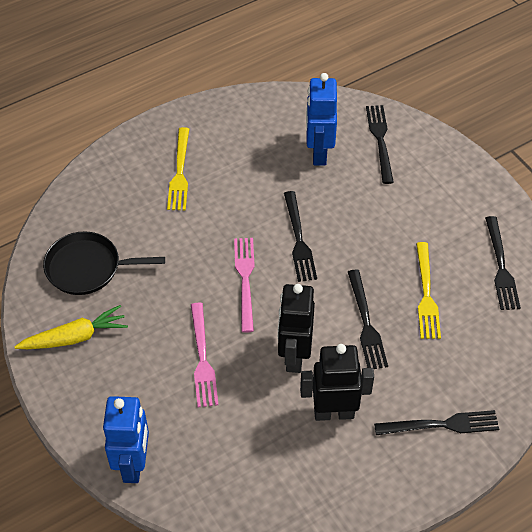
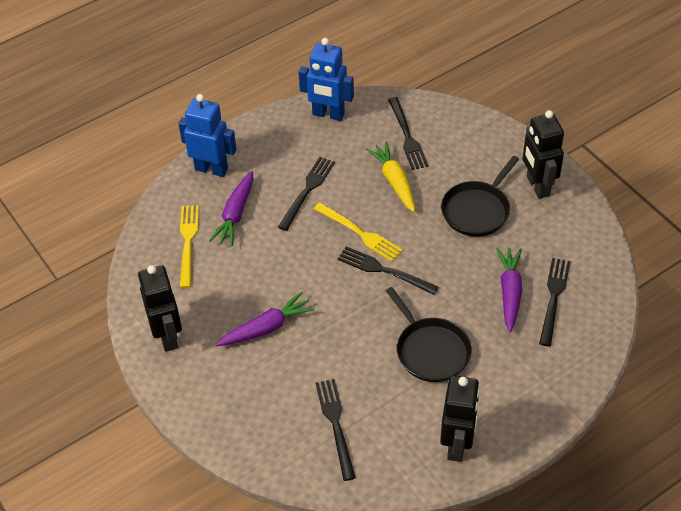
black pan: [43,232,165,295] = 1 -> [386,287,471,382] [441,156,519,236] = 2
black robot: [278,284,315,373] [300,344,374,421] = 2 -> [138,265,182,352] [440,376,480,462] [522,110,564,199] = 3
pink fork: [191,303,219,408] [234,238,255,332] = 2 -> none = 0
purple carrot: none = 0 -> [209,171,253,246] [216,292,315,346] [496,247,522,332] = 3

